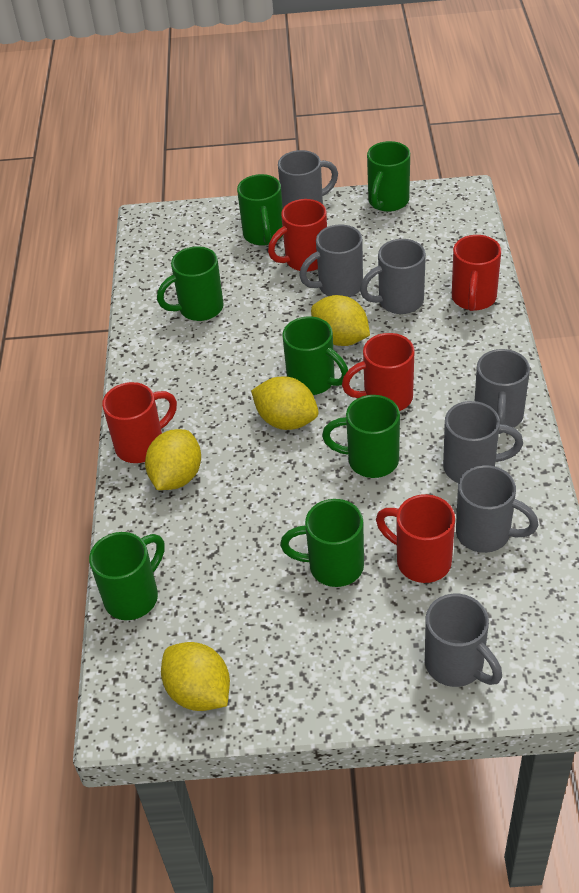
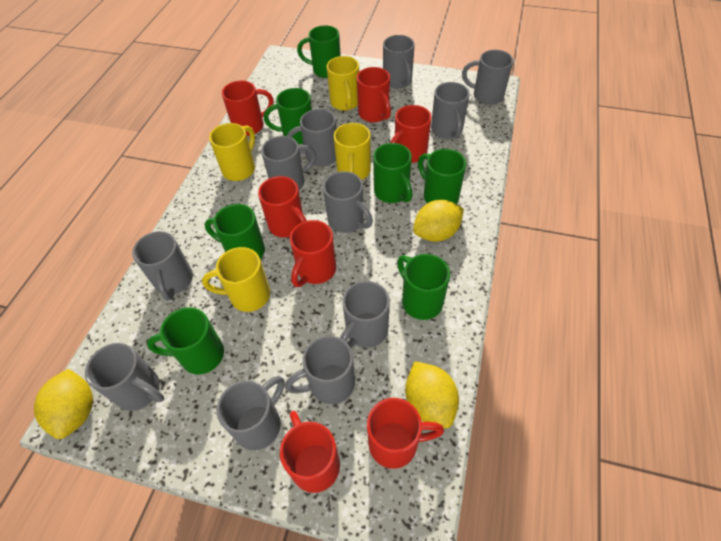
grey mug: [278,150,338,208] [299,224,363,297] [360,239,426,314] [425,594,502,687] [443,401,523,483] [456,465,539,553] [475,349,530,434] = 7 -> [85,343,164,411] [132,231,193,301] [217,376,285,450] [261,136,316,190] [285,336,355,404] [287,109,337,167] [323,171,373,233] [341,281,390,348] [383,35,415,88] [431,82,470,139] [462,50,513,105] = 11
red mug: [102,382,177,463] [268,199,327,272] [342,333,414,411] [376,494,455,583] [452,235,501,311] = 5 -> [222,81,274,136] [258,176,307,238] [280,411,340,493] [290,220,336,287] [357,67,391,122] [367,398,444,469] [390,105,432,163] = 7
yellow lemon: [145,429,201,490] [161,642,230,711] [251,376,319,430] [311,295,370,346] = 4 -> [34,369,93,439] [405,362,459,428] [413,200,464,242] = 3
yellow mug: none = 0 -> [202,247,270,312] [209,123,255,181] [327,56,359,111] [333,123,371,180] = 4

